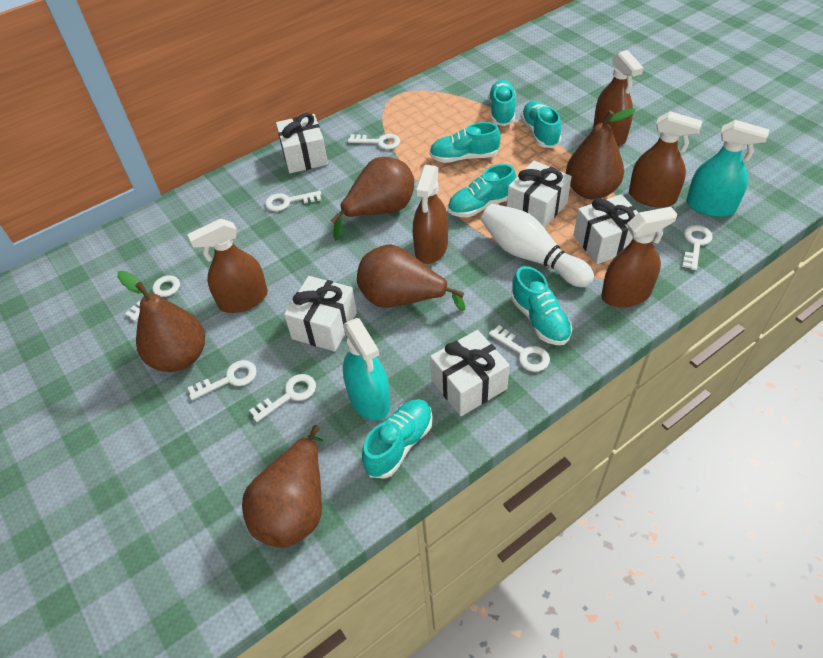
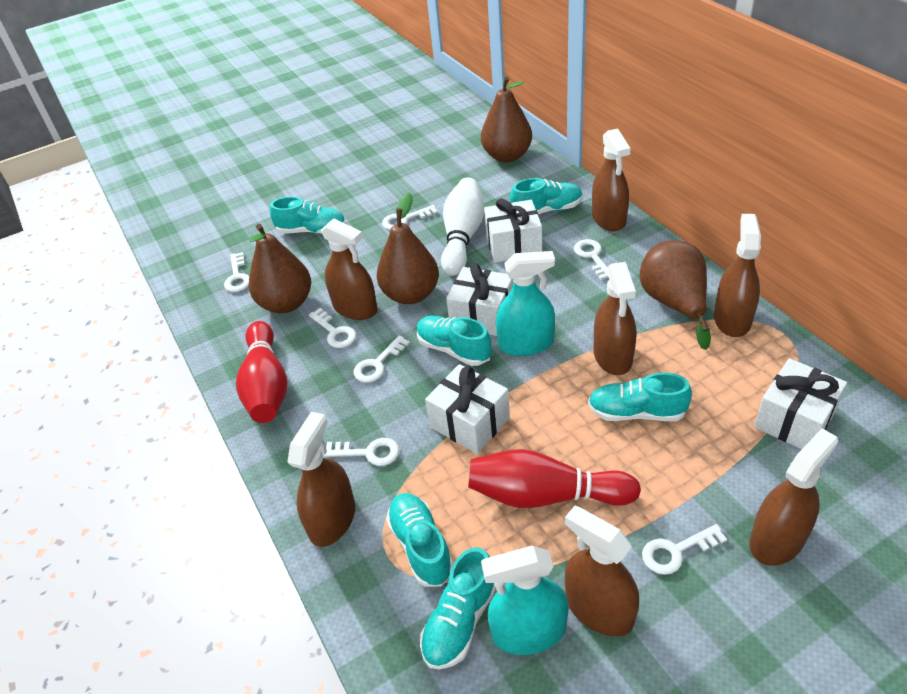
brown pear: [117,271,205,372] [242,425,323,548] [330,157,414,241] [357,244,465,311] [566,108,636,200] = 5 -> [249,224,311,313] [377,192,439,304] [481,77,532,162] [640,240,711,350] = 4
brown spray bottle: [187,219,268,313] [413,165,448,264] [593,50,643,146] [601,207,677,307] [629,111,703,207] = 5 -> [287,412,355,547] [321,218,378,320] [565,506,639,637] [592,128,631,231] [594,262,636,375] [714,214,761,337] [749,428,838,566] = 7
red bowling pin: none = 0 -> [236,321,288,423] [468,449,641,508] = 2
white gift: [276,113,328,173] [284,276,357,352] [430,330,510,416] [507,161,572,228] [574,194,638,264] = 5 -> [425,364,510,454] [446,264,514,336] [484,198,542,263] [754,358,847,449] = 4

